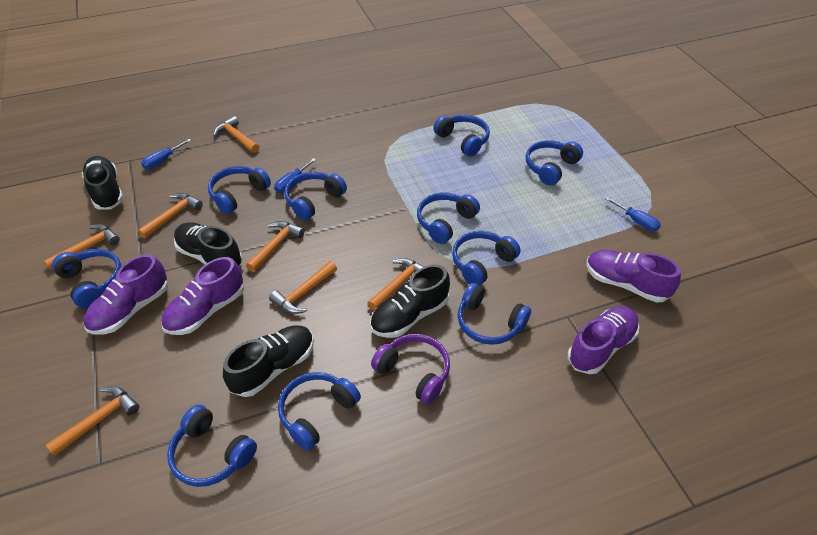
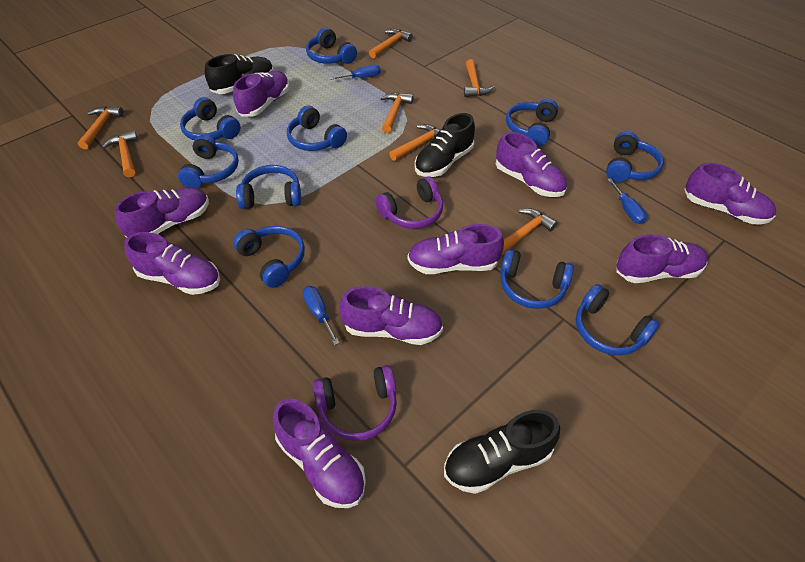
black shoe: [82,156,124,210] [174,222,242,267] [223,325,314,397] [370,265,450,338] = 4 -> [205,54,274,94] [415,113,475,177] [444,410,560,494] = 3
purple headphones: [371,334,450,404] = 1 -> [313,365,397,441] [375,176,443,229] = 2
purple shoe: [84,254,168,335] [161,257,244,335] [568,306,639,374] [586,250,681,303] = 4 -> [115,187,209,238] [124,232,220,295] [233,71,289,117] [273,399,366,508] [339,286,443,345] [407,224,504,274] [496,132,567,197] [616,234,708,283] [684,163,776,225] = 9

